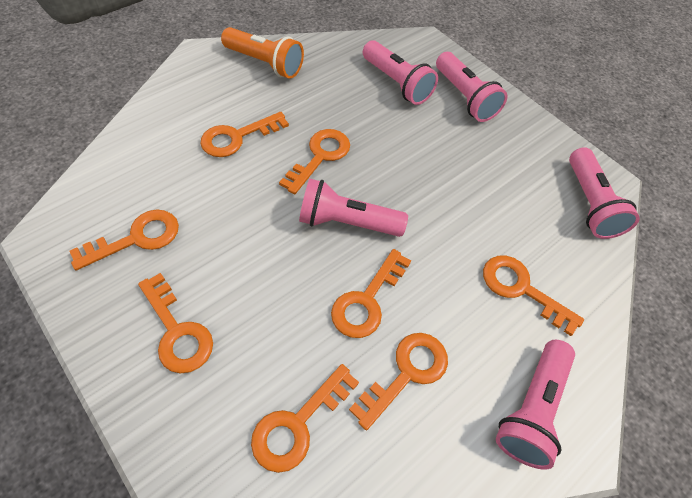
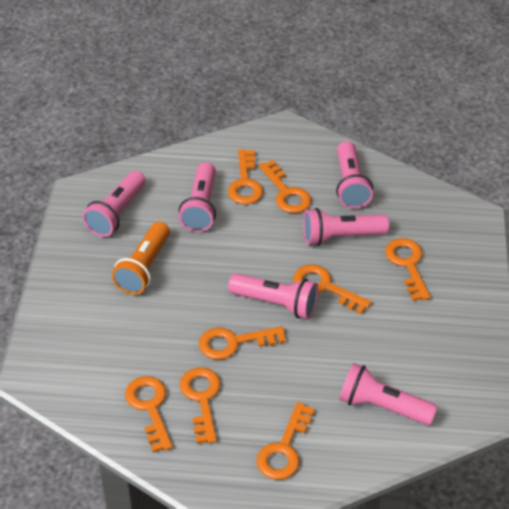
pink flashlight: [299,179,408,237] [363,40,438,105] [436,52,507,122] [496,340,575,469] [569,147,640,239] = 5 -> [83,171,146,237] [179,162,216,232] [228,273,318,319] [303,208,389,246] [336,141,373,209] [339,363,438,425] = 6

